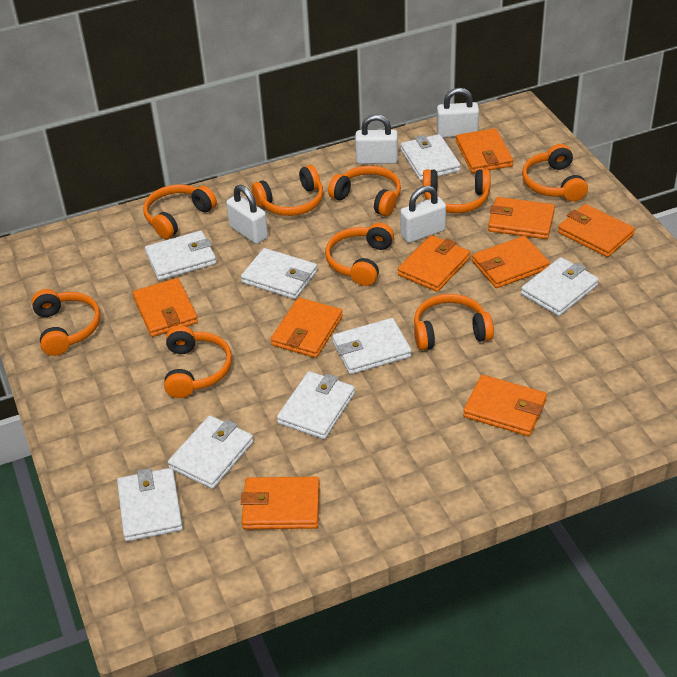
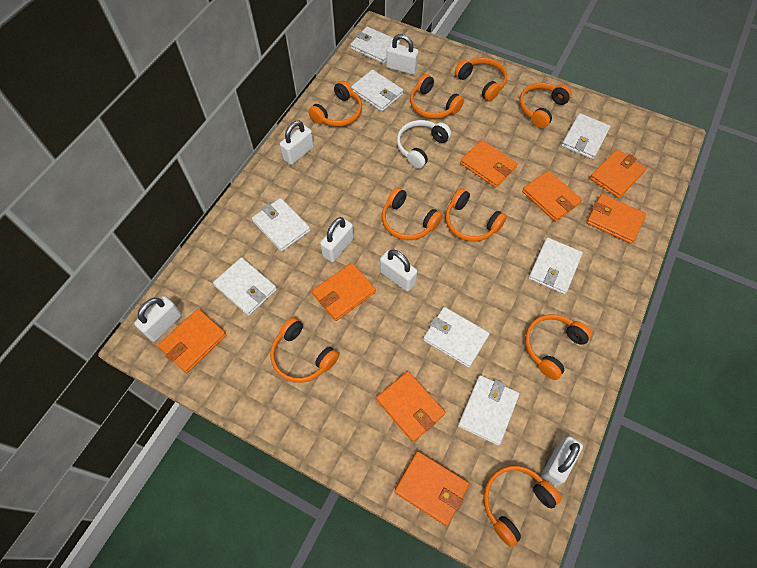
orange wallet: [133,278,198,337] [241,477,320,529] [271,298,343,358] [398,235,470,292] [456,128,513,173] [463,375,547,436] [472,236,550,288] [488,197,555,239] [558,204,635,257] = 9 -> [158,309,226,373] [312,263,376,321] [376,371,445,442] [395,451,469,526] [460,140,518,188] [522,170,582,222] [586,194,646,244] [590,149,646,198] = 8
white headphones: none = 0 -> [397,120,451,169] = 1
white padlock: [226,185,268,244] [355,114,398,164] [400,186,446,243] [437,88,479,138] = 4 -> [134,296,182,342] [280,121,314,165] [320,217,354,262] [380,249,417,291] [386,34,419,74] [541,436,583,486] = 6

